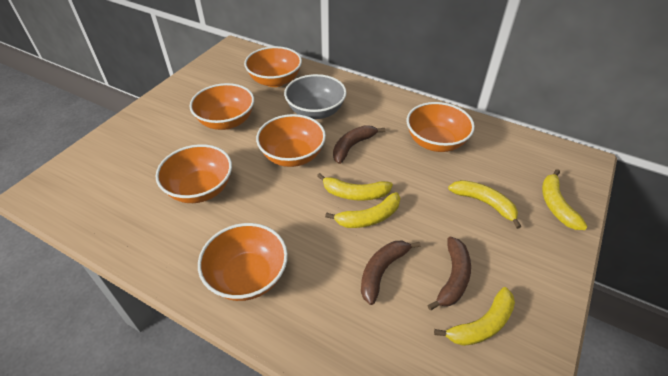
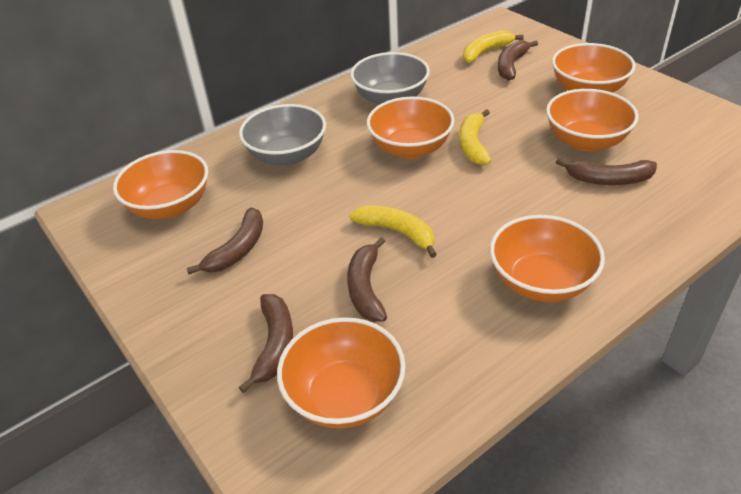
brown banana: [333,125,385,164] [361,241,421,305] [427,237,471,310] = 3 -> [187,207,263,275] [239,294,293,393] [347,237,387,322] [498,40,538,80] [556,158,657,185] = 5
grey bowl: [284,74,347,119] = 1 -> [239,104,326,166] [350,52,430,105] = 2
yellow banana: [317,173,393,201] [325,192,400,228] [434,287,515,346] [448,180,521,229] [542,169,588,230] = 5 -> [350,205,437,258] [459,109,491,165] [463,30,524,63] = 3

